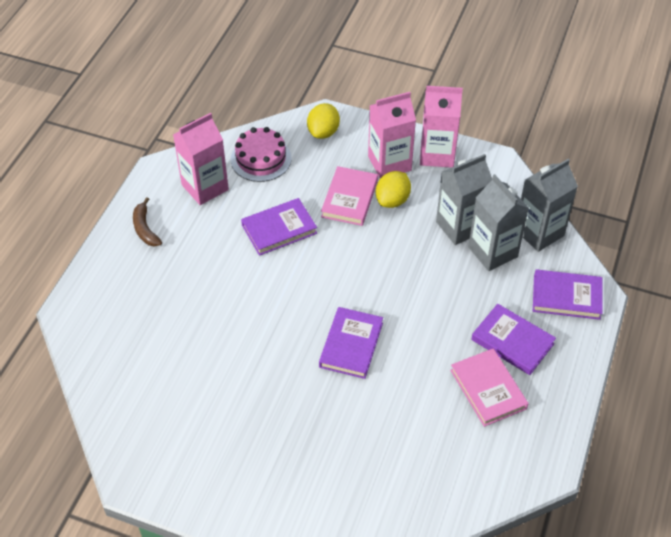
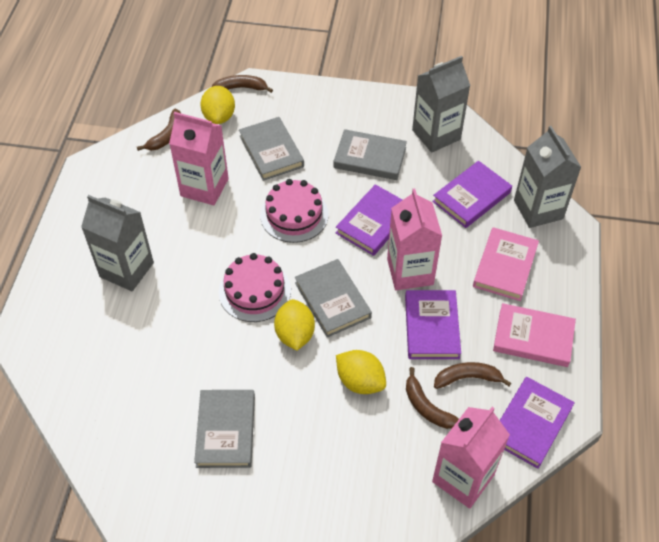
brown banana: [133,197,162,247] = 1 -> [137,109,181,151] [212,75,273,93] [406,367,459,429] [434,362,511,389] = 4
grey book: none = 0 -> [194,390,255,468] [239,117,304,181] [295,259,372,338] [334,129,407,180] = 4
pink cake: [231,127,291,182] = 1 -> [219,253,291,322] [260,179,329,243] = 2
yellow lemon: [307,103,340,139] [376,171,411,208] = 2 -> [200,86,235,124] [274,299,315,351] [336,350,386,394] = 3

